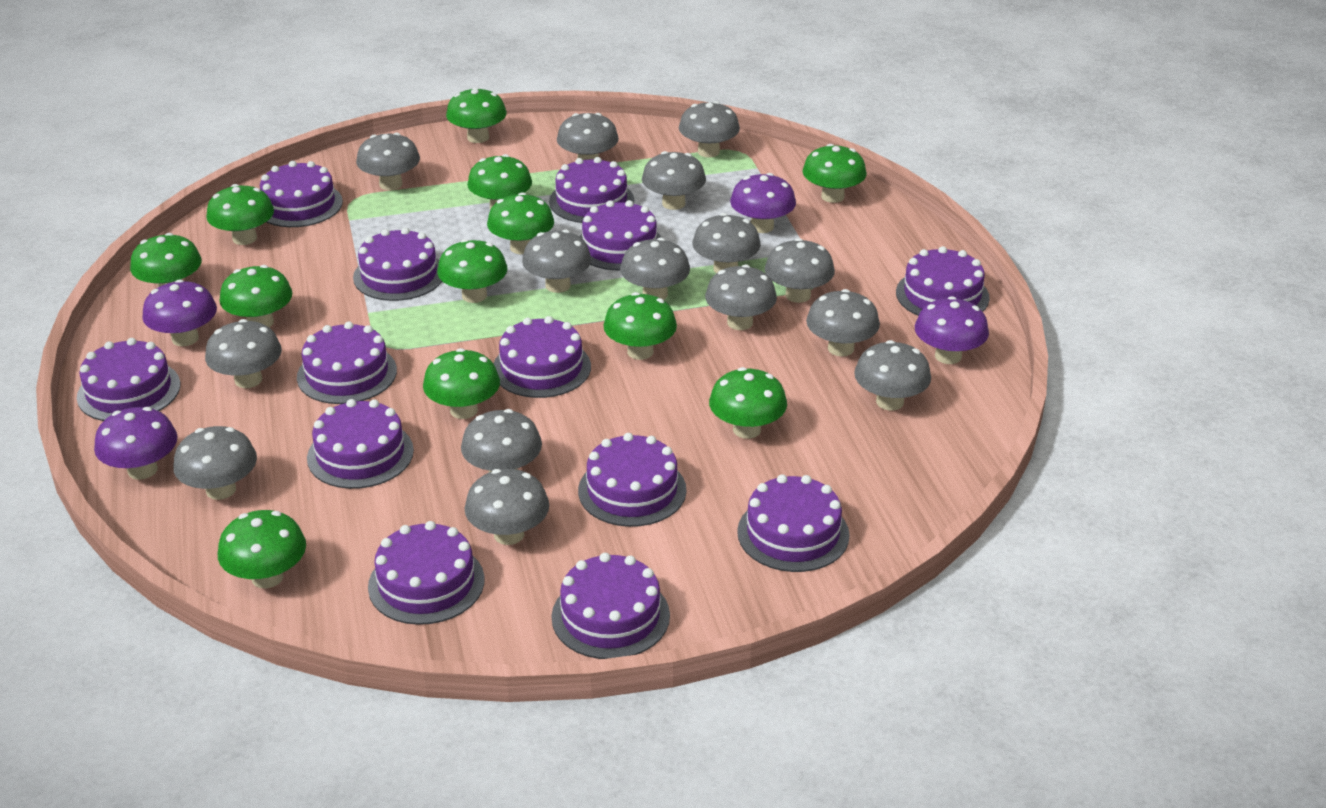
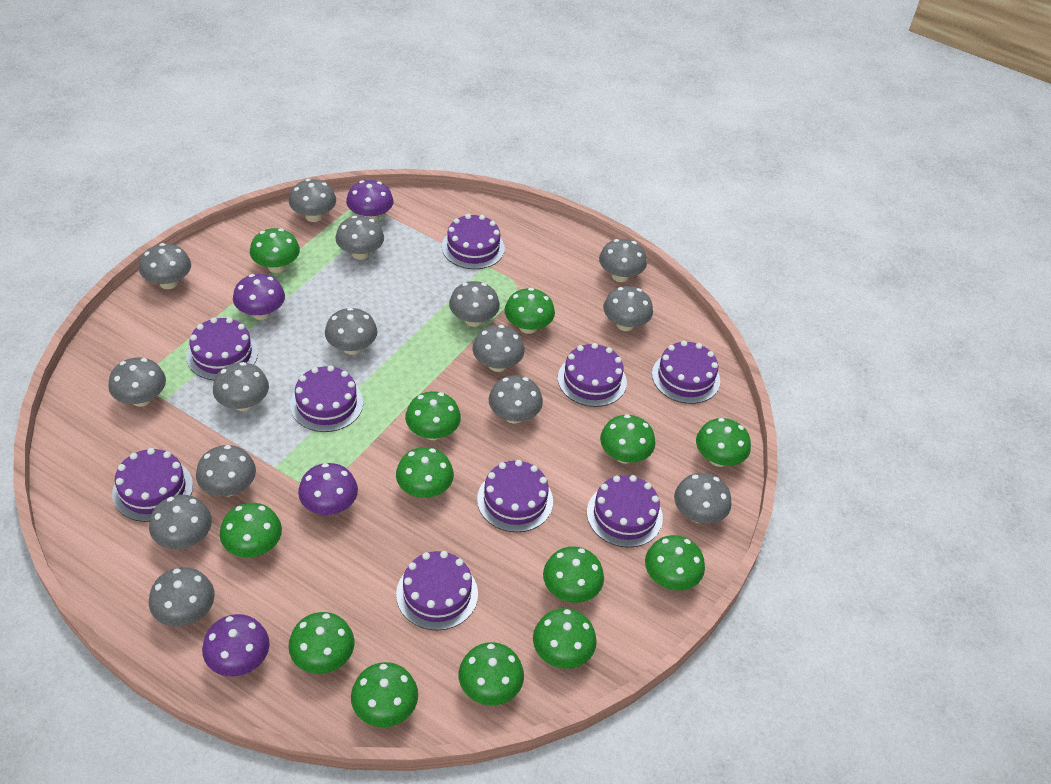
green mushroom: [130,233,202,287] [206,184,274,245] [218,510,306,588] [219,265,292,327] [423,348,500,419] [437,239,508,303] [446,87,507,143] [467,154,532,210] [487,192,554,254] [603,292,677,360] [709,367,787,439] [803,144,867,203] = 12 -> [220,503,282,557] [250,228,300,273] [288,612,355,674] [351,662,418,727] [396,447,454,498] [405,391,461,440] [459,642,524,705] [504,288,555,334] [533,608,597,669] [543,546,604,603] [600,414,655,464] [645,535,705,590] [696,418,751,467] = 13
purple cake: [77,338,180,421] [260,161,343,227] [297,321,397,404] [307,399,414,489] [353,228,442,301] [368,521,484,625] [493,316,591,398] [549,157,634,223] [551,553,670,659] [578,433,687,527] [579,200,662,270] [737,474,850,572] [896,246,990,316] = 13 -> [112,448,193,522] [186,317,258,380] [290,365,363,432] [396,551,478,630] [442,214,505,269] [477,460,553,532] [558,343,627,407] [587,475,663,548] [652,341,720,404] = 9

